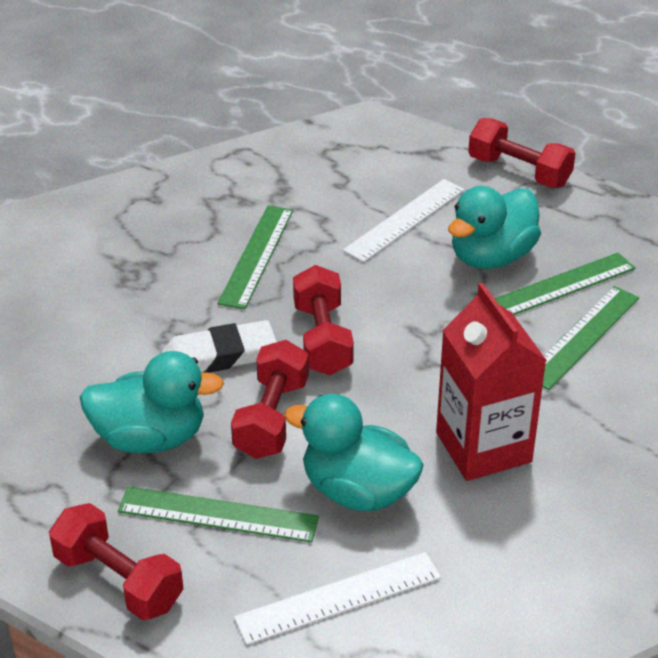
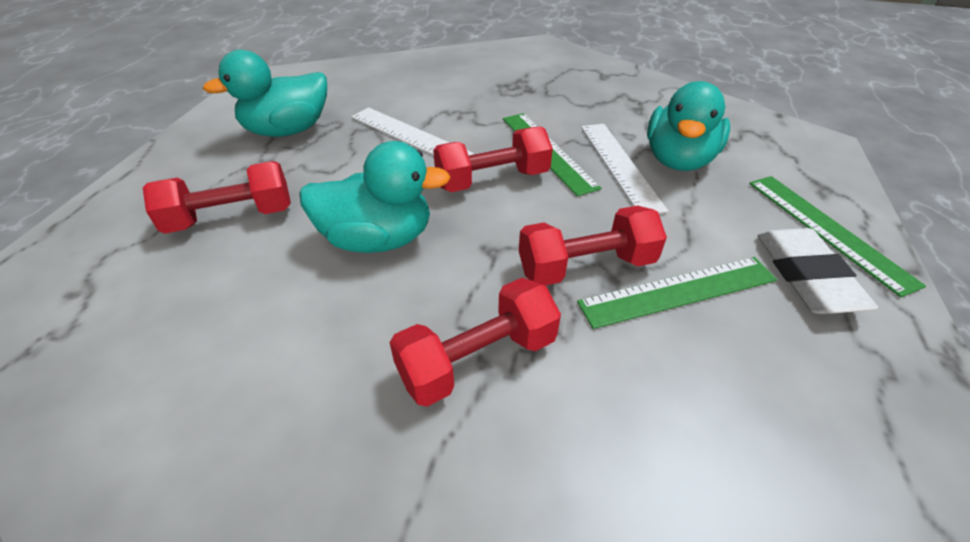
green ruler: [118,486,319,542] [217,205,293,309] [494,253,635,315] [542,286,639,390] = 4 -> [503,113,601,196] [577,257,777,329] [749,176,926,297] = 3
red carton: [436,283,547,481] = 1 -> none = 0

